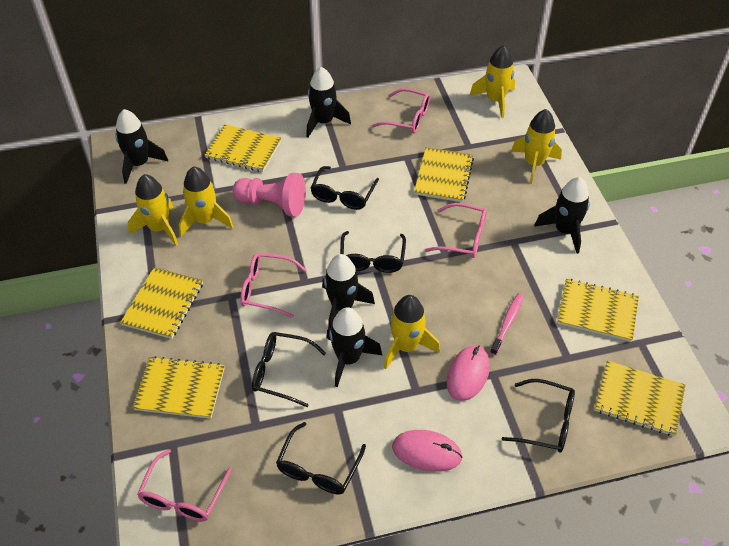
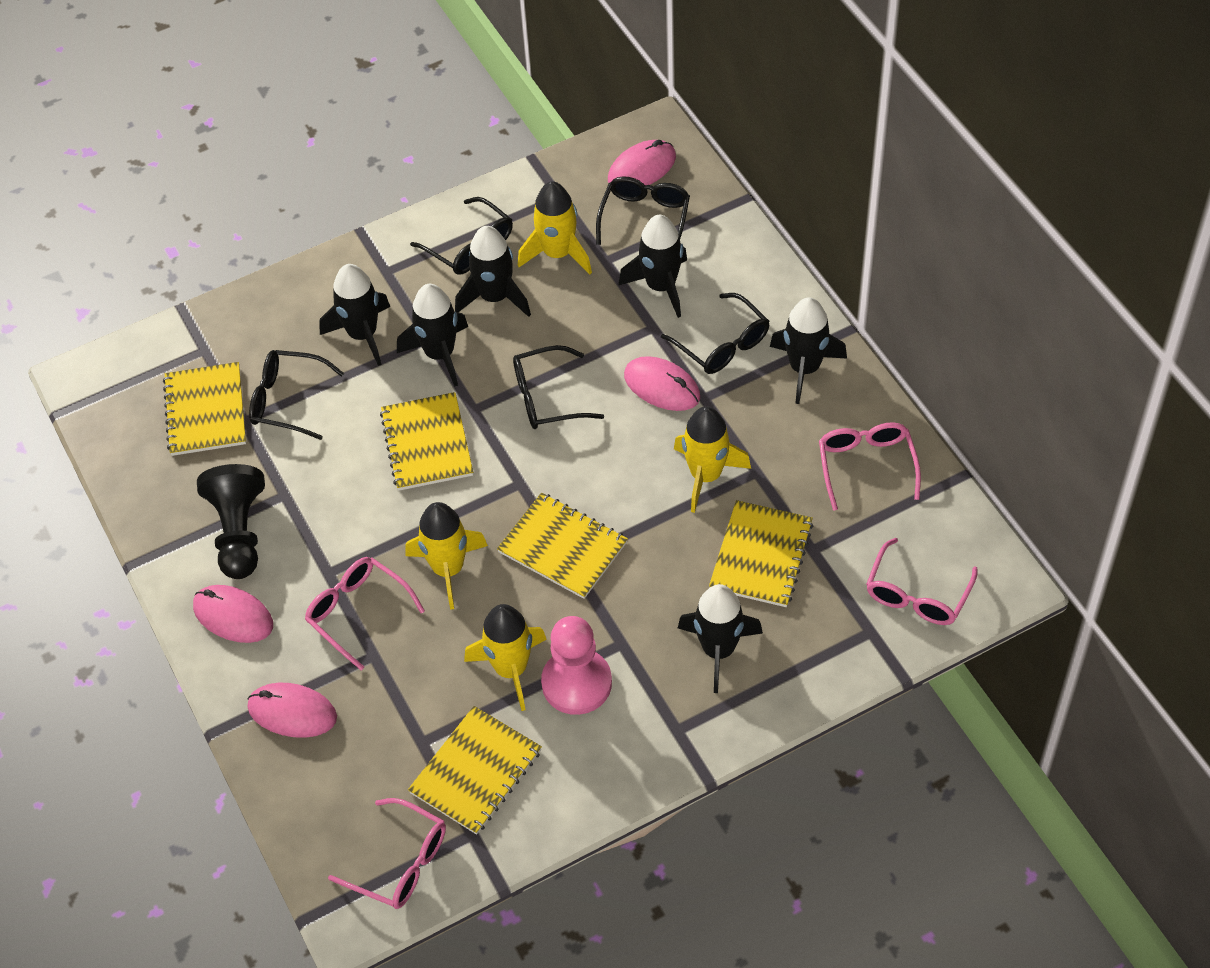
black pawn: none = 0 -> [197,464,265,579] = 1
black rocket: [115,109,168,184] [306,67,351,138] [322,254,375,329] [326,307,382,387] [534,177,590,254] = 5 -> [319,264,390,366] [397,284,468,386] [455,226,531,317] [618,215,687,318] [678,584,763,693] [770,297,847,404] = 6
pink mouse: [392,430,463,472] [446,345,490,401] = 2 -> [193,585,273,643] [248,683,337,738] [608,140,676,185] [624,356,700,411] = 4
pink toothbrush: [490,293,524,356] = 1 -> none = 0
yellow notebook: [120,267,203,339] [132,356,225,419] [205,124,282,172] [414,147,474,202] [557,279,639,342] [595,361,685,436] = 6 -> [163,362,246,456] [380,392,473,491] [408,706,542,835] [497,493,628,599] [709,500,813,607] = 5
yellow rocket: [128,174,178,246] [179,166,233,236] [384,295,440,369] [470,45,515,118] [511,109,562,184] = 5 -> [405,502,488,610] [464,604,547,711] [518,181,592,275] [674,406,751,513] = 4

